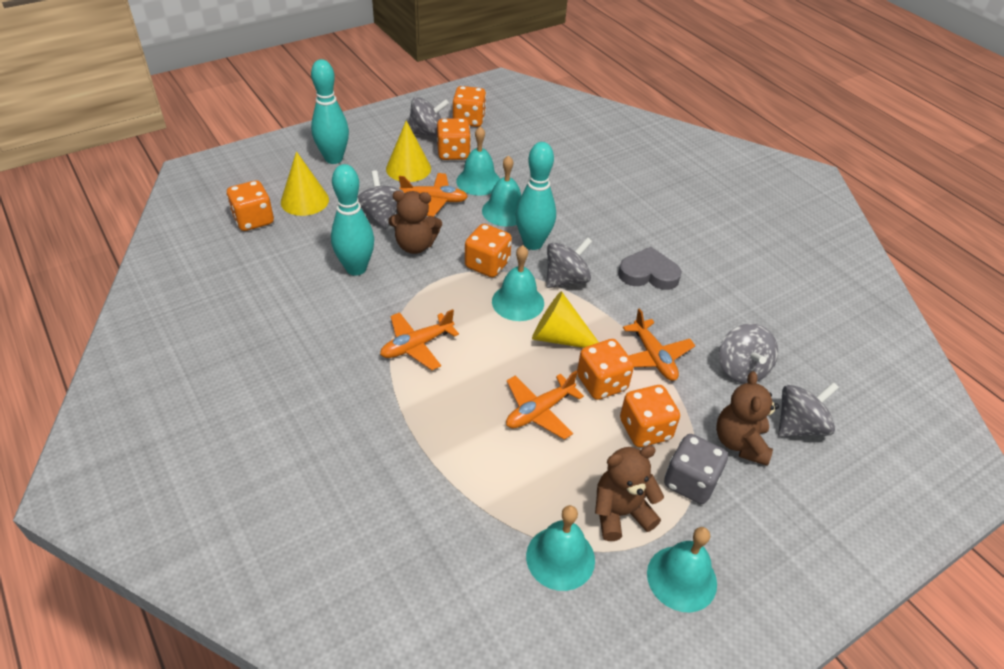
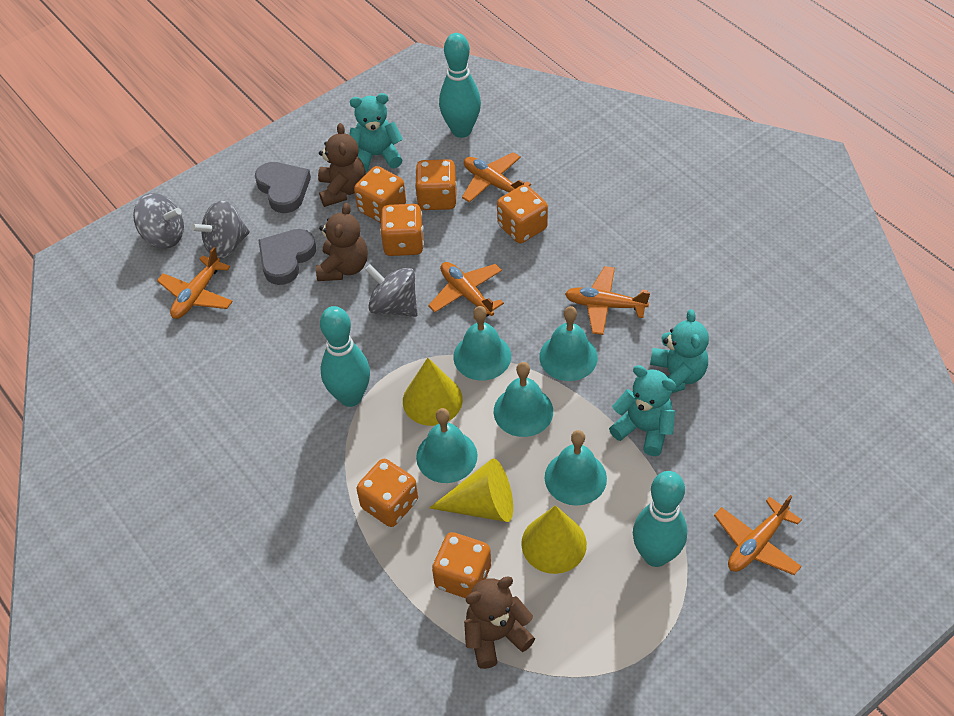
grey dice: [664,434,728,504] = 1 -> none = 0
grey heart: [618,247,682,290] = 1 -> [255,162,311,213] [258,229,316,285] = 2
grey spinning top: [358,170,404,230] [408,97,449,137] [546,237,593,288] [719,323,778,383] [778,382,839,437] = 5 -> [133,193,184,249] [191,200,250,259] [365,264,418,317] = 3
orange plane: [380,309,459,370] [399,173,468,217] [506,371,584,440] [623,308,695,381] = 4 -> [157,247,233,319] [428,262,504,318] [462,152,531,203] [565,266,650,335] [714,495,802,575] = 5
turquoise teddy bear: none = 0 -> [349,93,403,172] [609,365,676,456] [650,309,709,393] = 3

